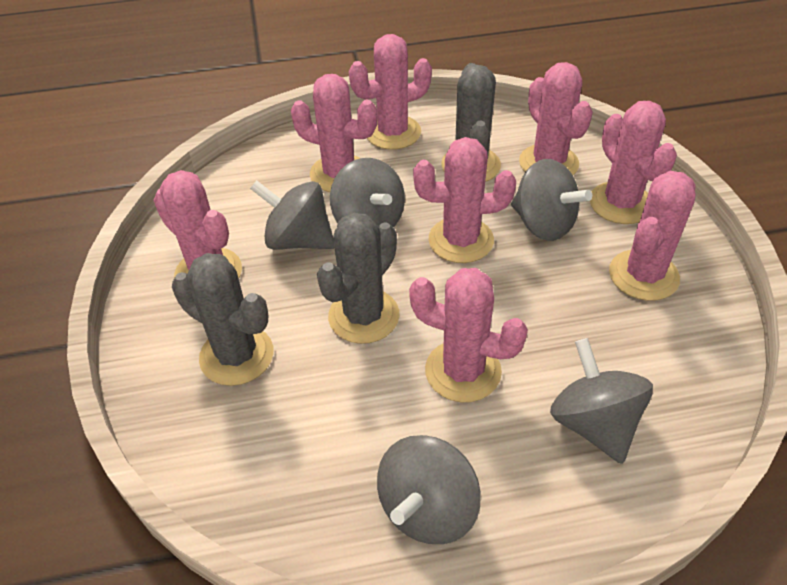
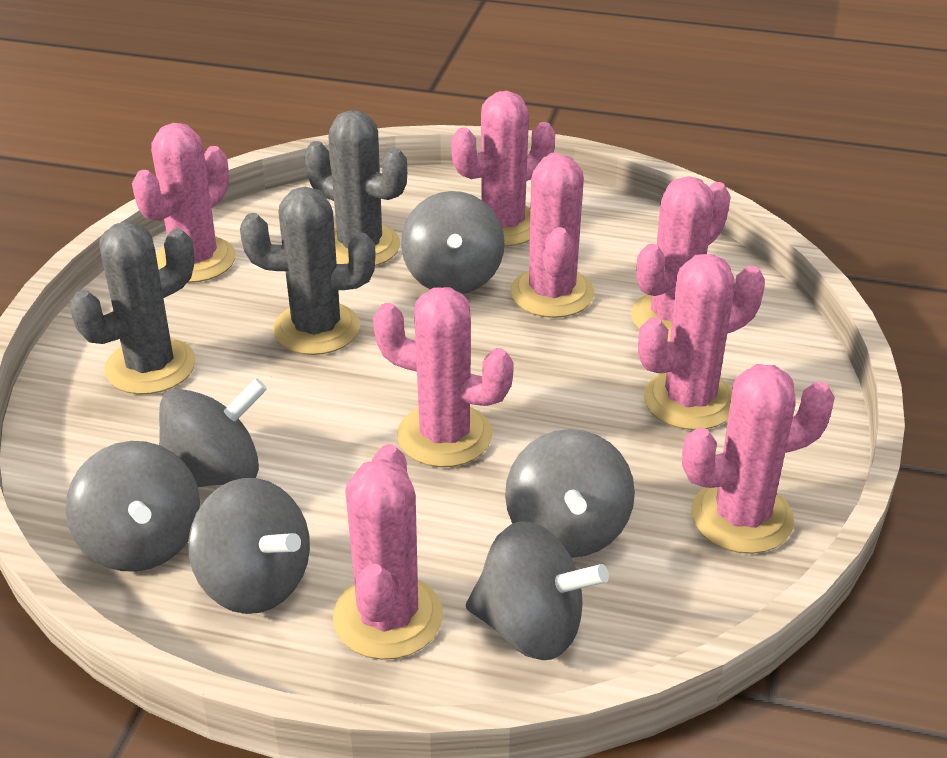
grey spinning top: [250,180,334,250] [330,158,405,228] [377,435,481,544] [511,159,592,241] [550,338,653,464] = 5 -> [65,441,200,572] [159,378,267,487] [188,478,310,614] [401,191,505,294] [466,521,609,660] [505,429,635,558] = 6

